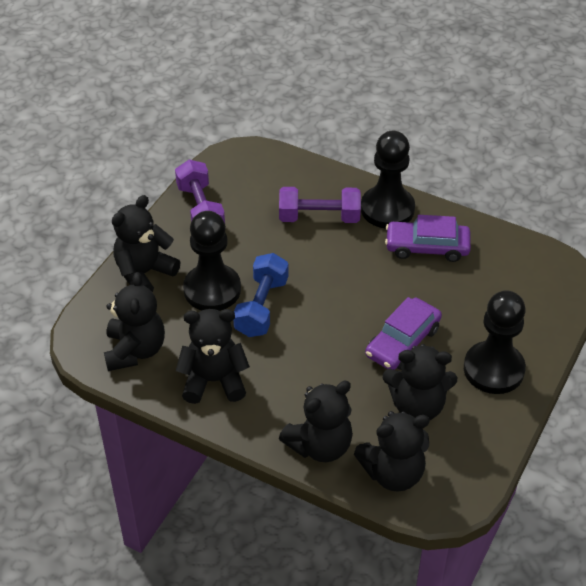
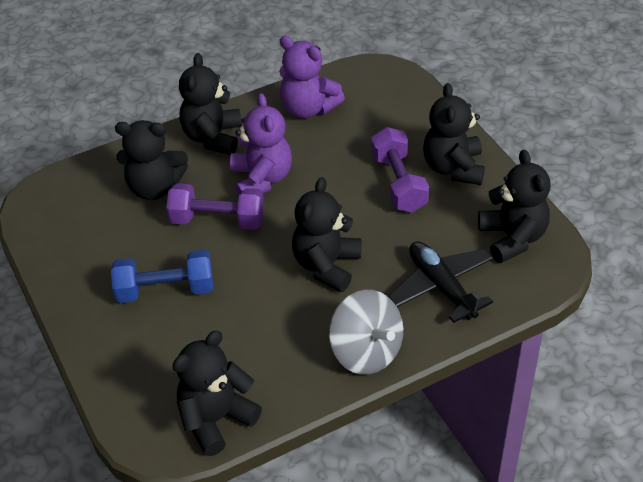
black pawn: [183,211,241,311] [361,131,415,228] [464,290,526,394] = 3 -> none = 0
black plane: none = 0 -> [388,241,493,323] = 1
grey spinning top: none = 0 -> [329,290,403,375] = 1
purple car: [365,297,442,370] [385,215,471,262] = 2 -> none = 0
purple teddy bear: none = 0 -> [230,93,292,196] [279,36,345,118] = 2

